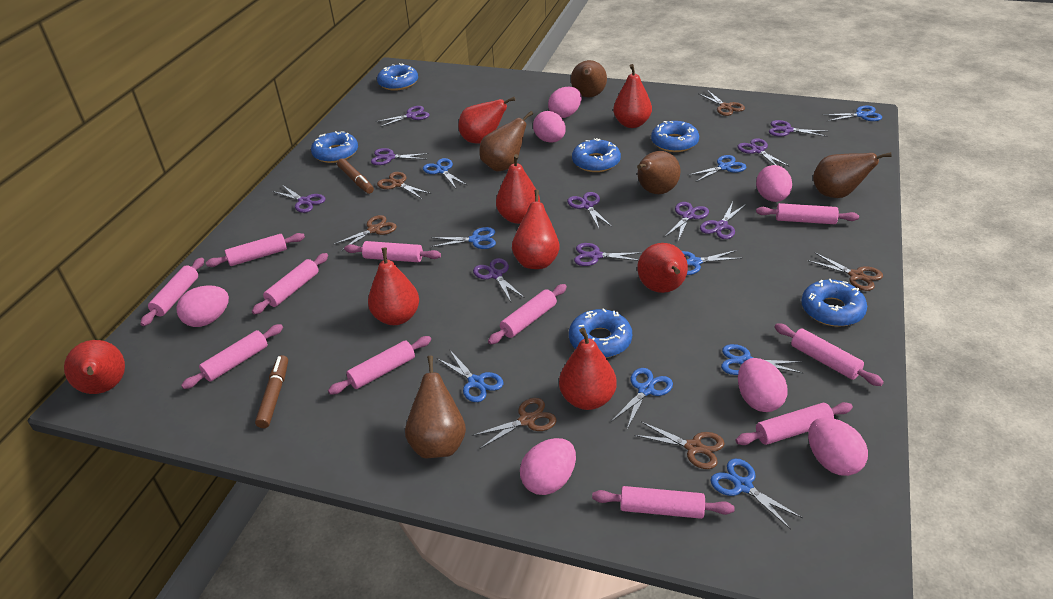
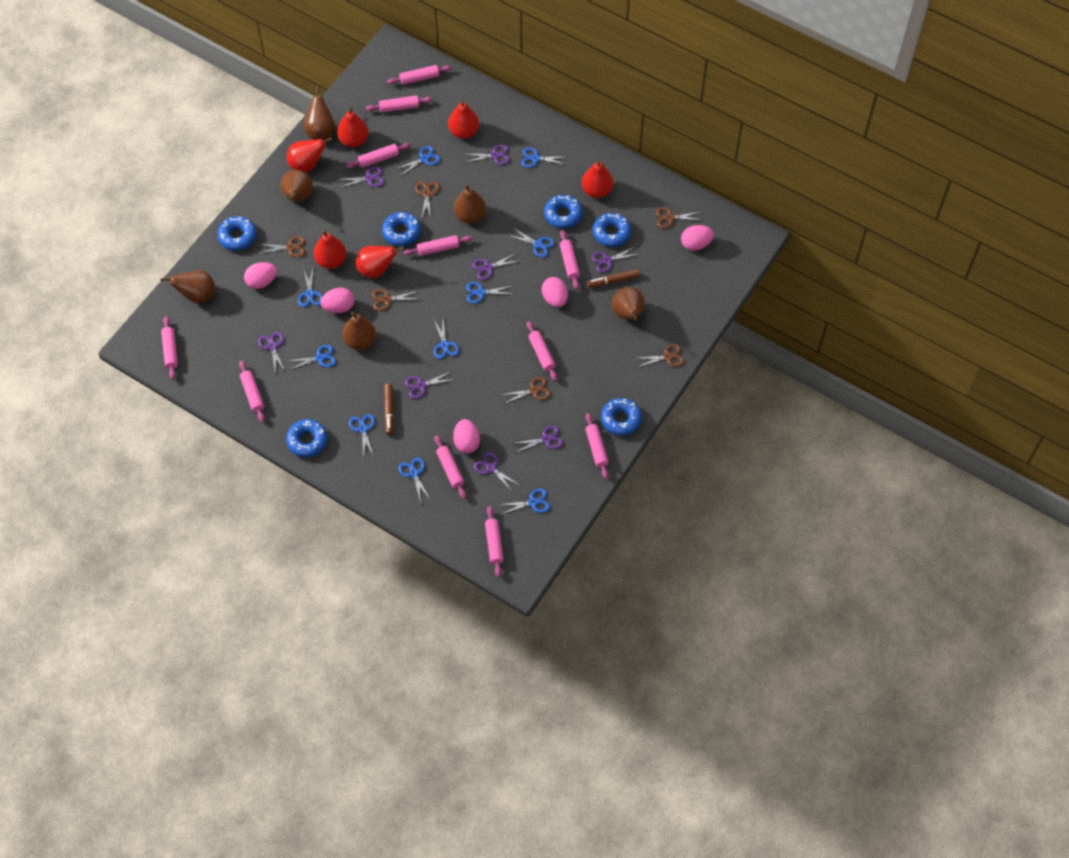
blue scissors: [423,158,468,188] [431,227,496,249] [438,349,503,402] [611,368,673,429] [682,250,743,275] [689,155,746,182] [710,458,803,529] [721,344,803,375] [822,105,882,121] = 9 -> [287,345,336,370] [298,267,323,307] [349,414,375,457] [396,146,441,175] [399,458,431,503] [434,318,459,359] [466,282,512,304] [498,488,550,514] [508,228,555,258] [521,148,567,168] = 10
brown pear: [405,355,466,459] [479,111,533,172] [571,60,607,97] [637,151,680,194] [813,152,892,198] = 5 -> [160,270,215,303] [280,170,313,201] [304,86,335,140] [342,312,376,350] [454,184,486,223] [612,287,645,321] = 6
pink egg: [177,285,229,327] [520,438,576,495] [533,111,566,143] [548,87,582,118] [738,358,788,412] [756,165,792,202] [808,417,868,476] = 7 -> [244,262,277,289] [320,288,354,313] [453,419,480,453] [542,277,568,307] [681,225,714,251] = 5
purple scissors: [272,185,326,213] [371,148,429,165] [375,106,430,127] [473,258,525,302] [567,192,612,228] [574,243,643,266] [665,202,709,241] [700,202,746,239] [737,138,790,167] [769,120,828,137] = 10 -> [258,332,285,375] [337,167,384,188] [405,372,455,399] [466,144,510,165] [472,253,517,280] [474,452,519,491] [515,426,563,453] [591,247,639,273] = 8
red pear: [64,340,125,394] [368,248,419,325] [458,97,515,144] [496,154,540,224] [512,190,560,269] [559,328,617,410] [613,64,652,128] [637,243,688,293] = 8 -> [287,137,332,172] [314,230,346,269] [337,106,369,147] [356,246,404,278] [448,100,479,139] [582,160,613,198] = 6

